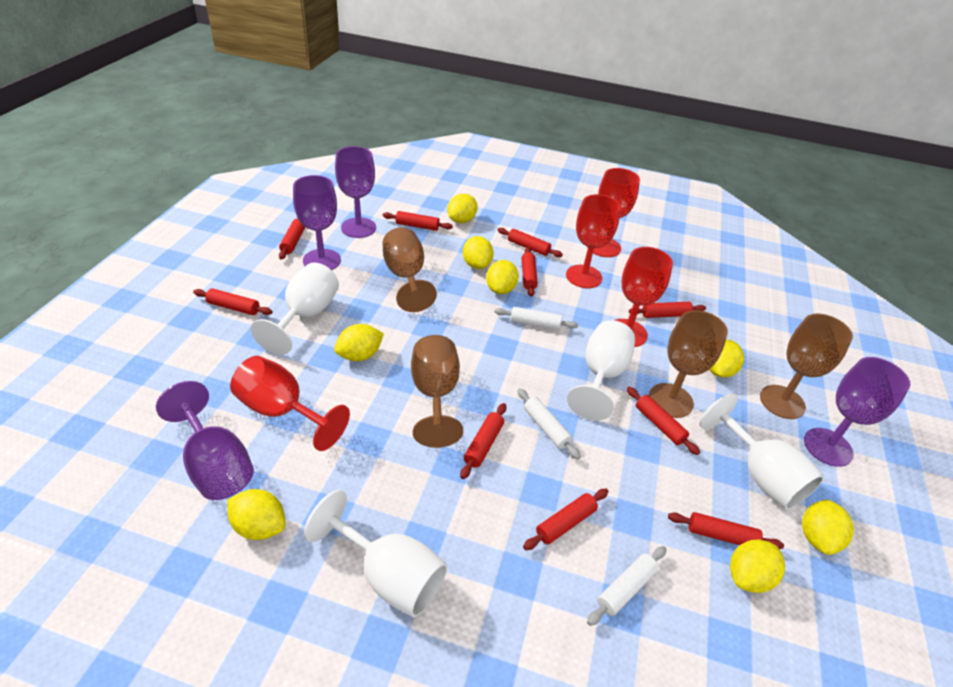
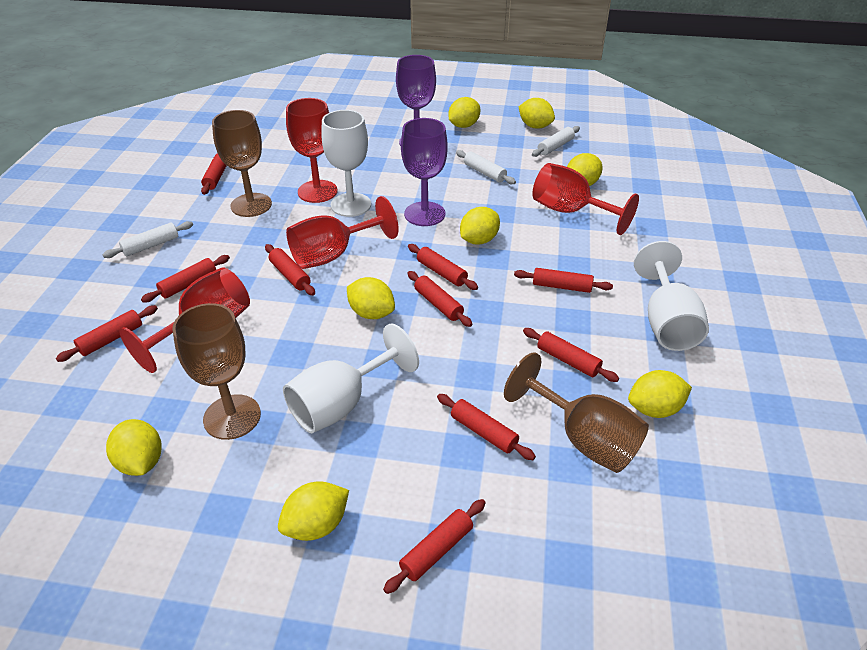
brown goblet: [382,227,437,312] [411,335,463,448] [649,310,728,418] [760,313,853,419] = 4 -> [172,303,261,440] [212,110,272,217] [504,352,649,473] = 3
purple goblet: [156,381,254,500] [293,175,341,270] [335,146,376,238] [804,357,910,467] = 4 -> [396,55,436,146] [401,118,448,226] = 2
white goblet: [251,263,339,355] [304,490,448,617] [567,320,635,421] [699,393,824,510] = 4 -> [283,323,419,433] [321,110,371,217] [634,241,709,351] = 3

